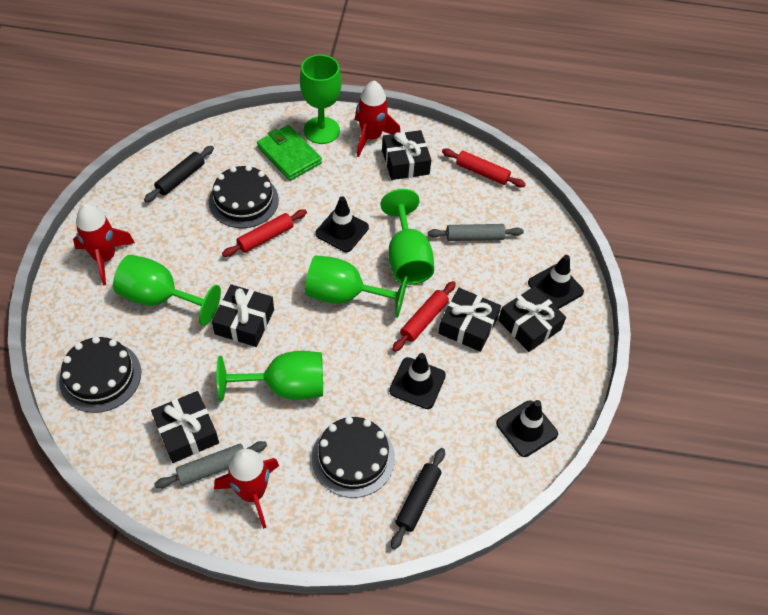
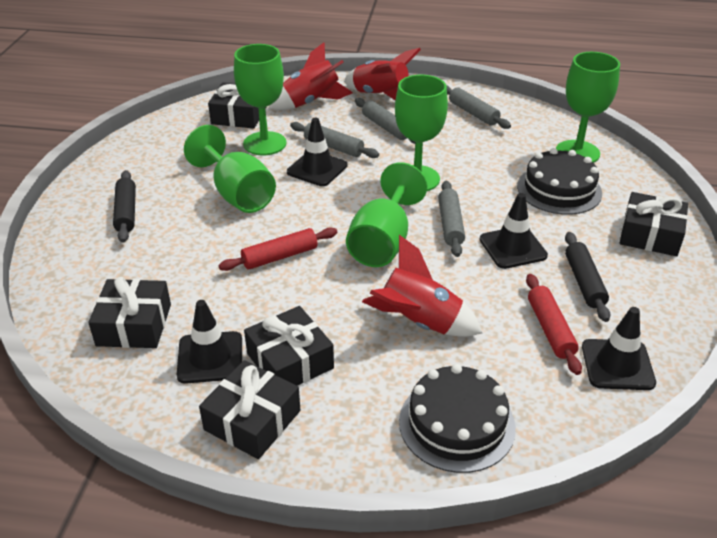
black cake: [59,336,141,413] [209,165,279,228] [312,417,395,498] = 3 -> [399,364,516,473] [517,148,602,215] = 2
green wallet: [257,125,322,181] = 1 -> none = 0
grey rolling pin: [155,441,267,488] [428,224,524,241] = 2 -> [290,122,379,158] [355,98,416,144] [438,181,465,257] [446,85,511,129] = 4
red rolling pin: [222,209,307,257] [392,281,456,352] [442,148,526,187] = 3 -> [218,227,337,271] [526,274,582,375] = 2

